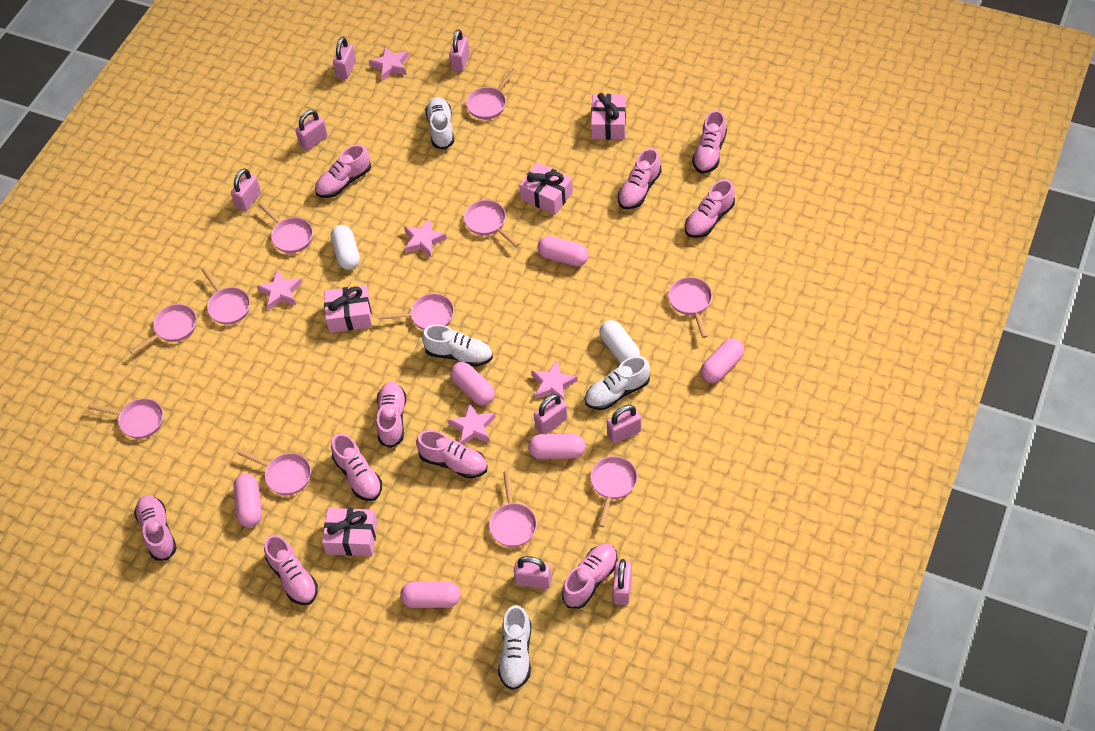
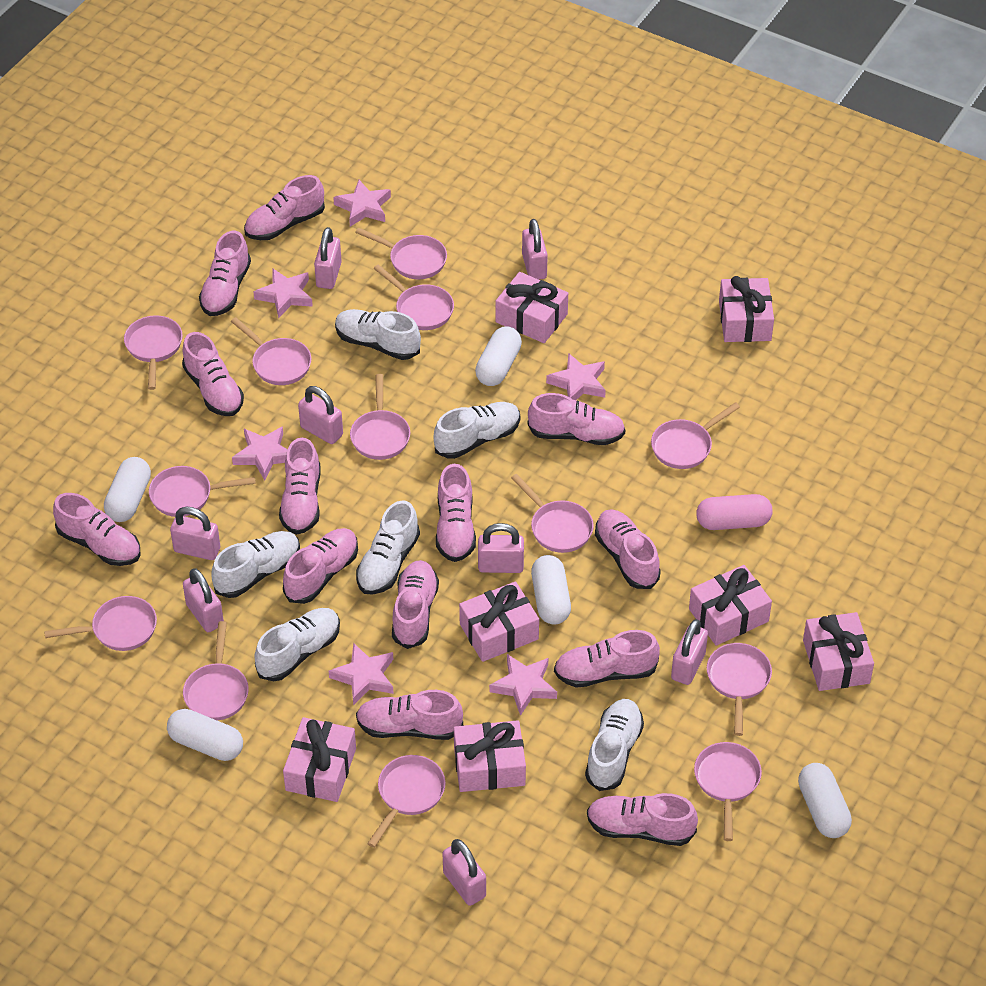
pink capsule: [233,474,262,527] [400,582,461,608] [450,362,495,405] [528,434,585,459] [538,236,589,266] [701,338,744,383] = 6 -> [696,494,773,530] = 1
pink gift: [322,508,377,556] [324,285,372,333] [519,162,573,215] [591,93,626,140] = 4 -> [283,717,356,802] [454,720,526,792] [459,581,539,662] [495,272,568,343] [689,565,772,645] [719,276,774,342] [803,612,874,691] = 7
pink pan: [88,398,163,439] [129,304,197,355] [201,267,250,325] [237,449,311,495] [258,202,313,253] [378,294,454,330] [464,200,520,247] [466,68,517,120] [489,471,537,547] [590,456,638,527] [668,277,712,338] = 11 -> [44,596,157,651] [124,316,183,390] [149,466,256,517] [183,621,249,720] [231,317,311,385] [350,374,410,460] [355,228,447,279] [367,755,446,848] [373,264,454,330] [511,474,594,553] [651,402,740,469] [694,742,762,841] [707,643,772,736] = 13
pink shoe: [134,495,177,561] [264,535,318,605] [315,144,371,198] [331,433,382,501] [376,382,406,448] [416,430,487,478] [562,544,618,609] [618,148,662,209] [685,179,735,238] [692,110,727,173] = 10 -> [53,493,141,566] [182,332,244,416] [199,231,251,316] [244,175,325,240] [279,438,320,535] [283,528,358,604] [356,690,463,740] [392,560,439,649] [436,464,476,562] [527,393,625,445] [554,630,660,687] [587,793,698,846] [595,509,661,589] = 13
pink star: [257,270,302,310] [369,46,409,81] [404,218,447,258] [448,402,496,445] [531,360,577,401] = 5 -> [232,426,288,480] [254,268,313,318] [329,643,394,706] [333,180,391,227] [489,654,557,716] [546,353,606,400] = 6
white capsule: [331,225,360,270] [599,320,640,363] = 2 -> [104,457,151,522] [167,709,243,761] [475,326,522,386] [531,555,571,624] [798,763,852,838] = 5
white shoe: [422,324,493,367] [425,97,454,150] [498,605,531,690] [585,356,650,410] = 4 -> [212,531,300,598] [255,608,340,681] [335,309,421,360] [356,500,420,595] [434,402,520,459] [585,699,644,791] = 6

